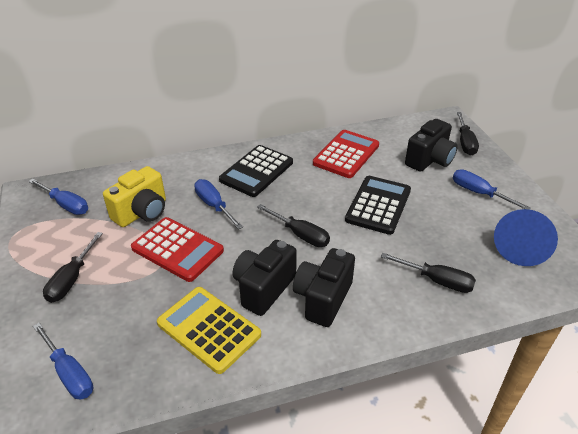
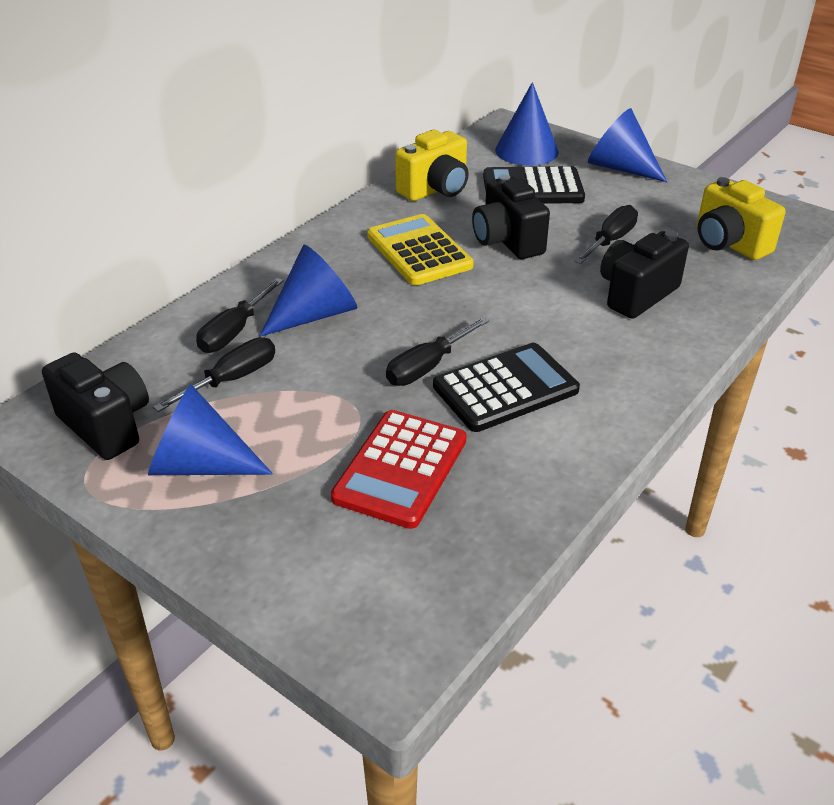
blue cone: [494,209,558,266] = 1 -> [148,384,273,475] [260,245,357,337] [495,82,559,166] [588,108,667,182] = 4
blue screwdriver: [28,179,88,215] [33,323,93,399] [194,179,243,229] [453,169,531,210] = 4 -> none = 0
red calculator: [131,217,224,282] [313,130,379,178] = 2 -> [331,410,467,529] = 1
yellow camera: [103,166,166,227] = 1 -> [395,130,469,201] [697,177,786,260] = 2

